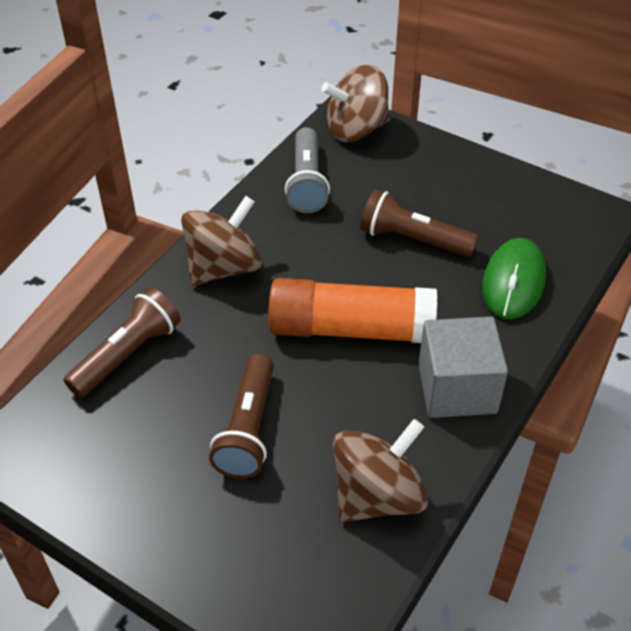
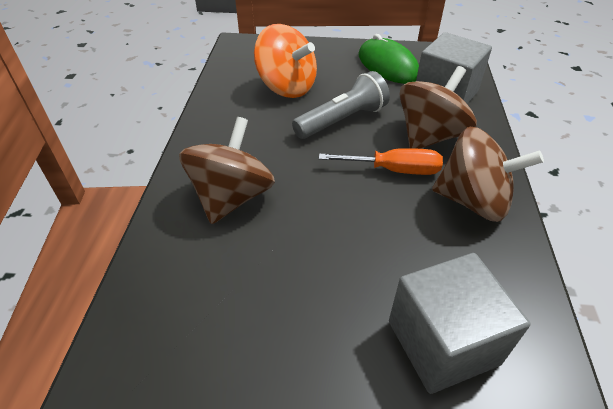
brown flashlight: [64,287,181,397] [209,353,274,479] [360,189,478,257] = 3 -> none = 0
grey cube: [418,317,508,418] = 1 -> [389,253,531,394] [416,32,492,104] = 2
orange glue stick: [268,278,437,343] = 1 -> none = 0
orange screwdriver: none = 0 -> [319,148,443,175] = 1
orange spinning top: none = 0 -> [254,24,317,98] = 1

